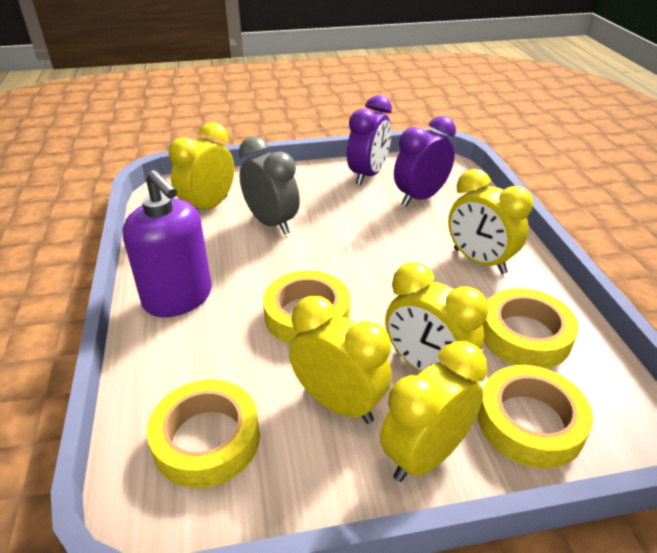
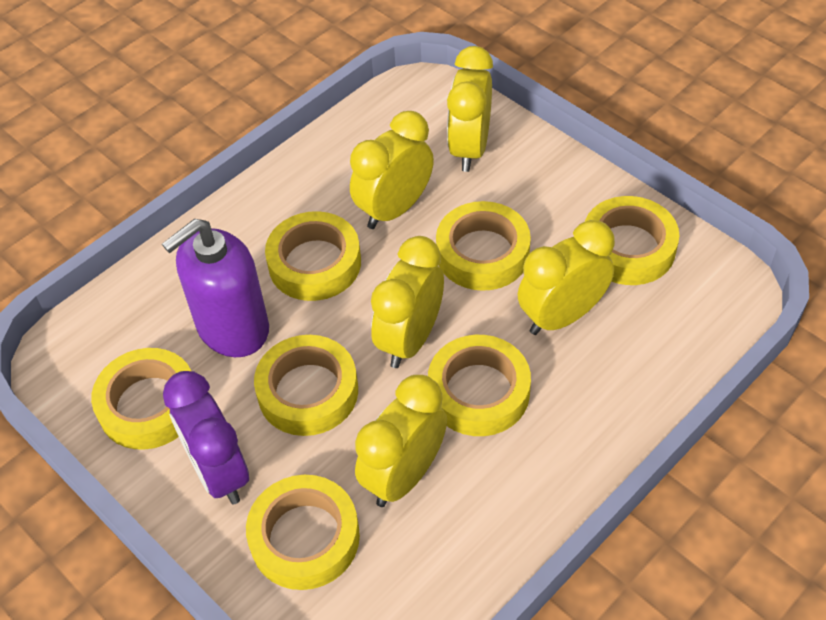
grey clock: [239,136,300,235] = 1 -> none = 0
purple clock: [347,95,392,185] [394,116,456,206] = 2 -> [163,371,249,505] = 1
yellow tape: [147,380,260,488] [263,271,350,345] [478,365,593,469] [482,288,579,368] = 4 -> [91,348,191,450] [246,475,360,590] [254,335,358,436] [265,211,361,301] [428,335,531,436] [436,201,531,291] [585,196,679,285] = 7

